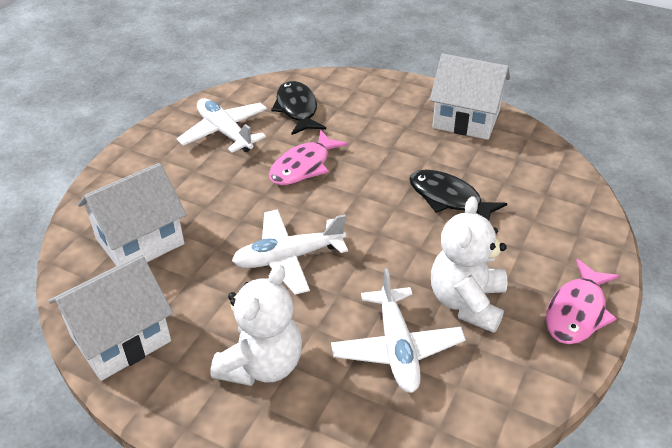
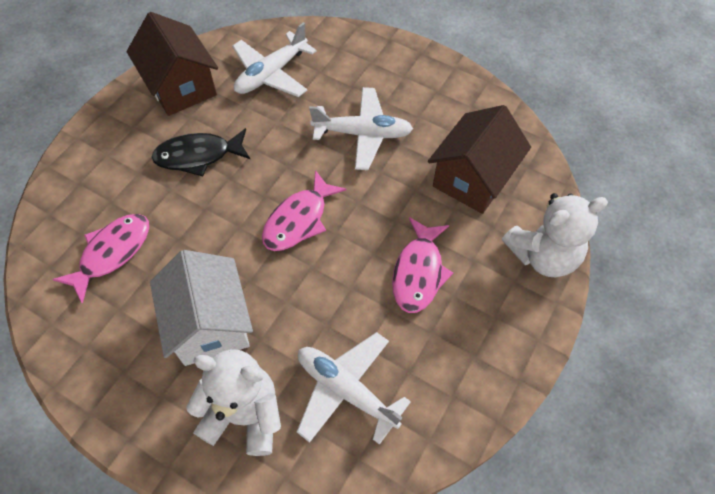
black fish: [271,81,326,135] [409,170,507,221] = 2 -> [151,128,250,176] = 1
brown house: none = 0 -> [127,12,218,116] [428,105,531,214] = 2
pink fish: [269,130,349,185] [546,259,620,344] = 2 -> [52,214,149,304] [262,170,346,251] [392,217,453,313] = 3
white house: [49,254,173,381] [78,163,186,266] [430,54,510,140] = 3 -> [150,250,253,366] = 1

